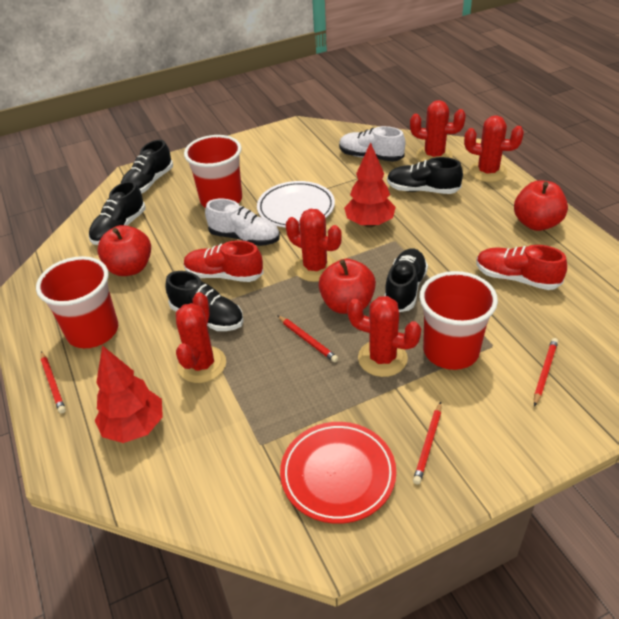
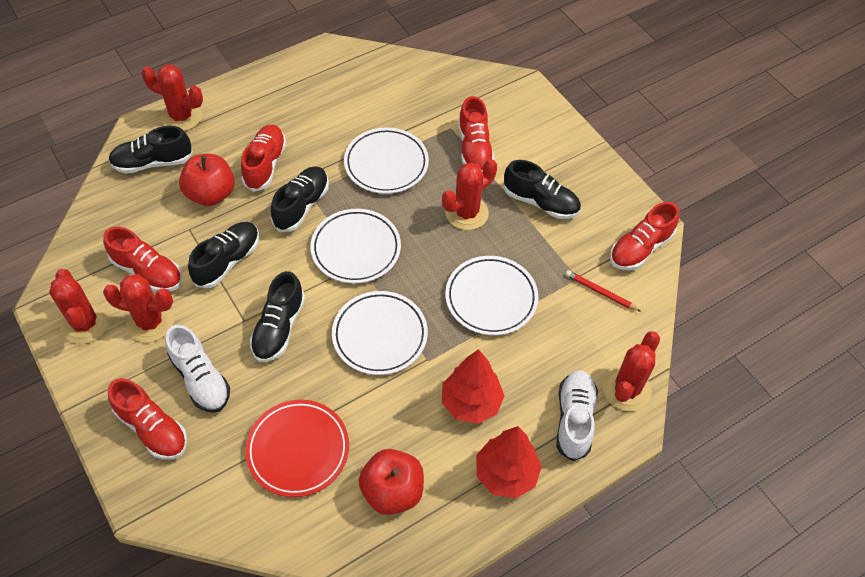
red apple: [97,225,151,276] [319,259,376,314] [514,180,568,231] = 3 -> [179,154,235,206] [359,449,424,515] = 2
red cup: [36,256,118,348] [184,135,242,208] [420,271,498,370] = 3 -> none = 0
red pencil: [41,351,66,414] [277,315,338,362] [413,402,441,484] [534,338,558,407] = 4 -> [565,270,642,312] = 1
red shoe: [184,240,264,282] [476,245,567,290] = 2 -> [103,227,182,292] [108,378,187,459] [241,125,286,192] [458,96,495,172] [610,202,679,270] = 5
white plate: [257,181,335,228] = 1 -> [310,209,401,284] [332,291,428,375] [344,127,429,194] [445,256,538,335] = 4

